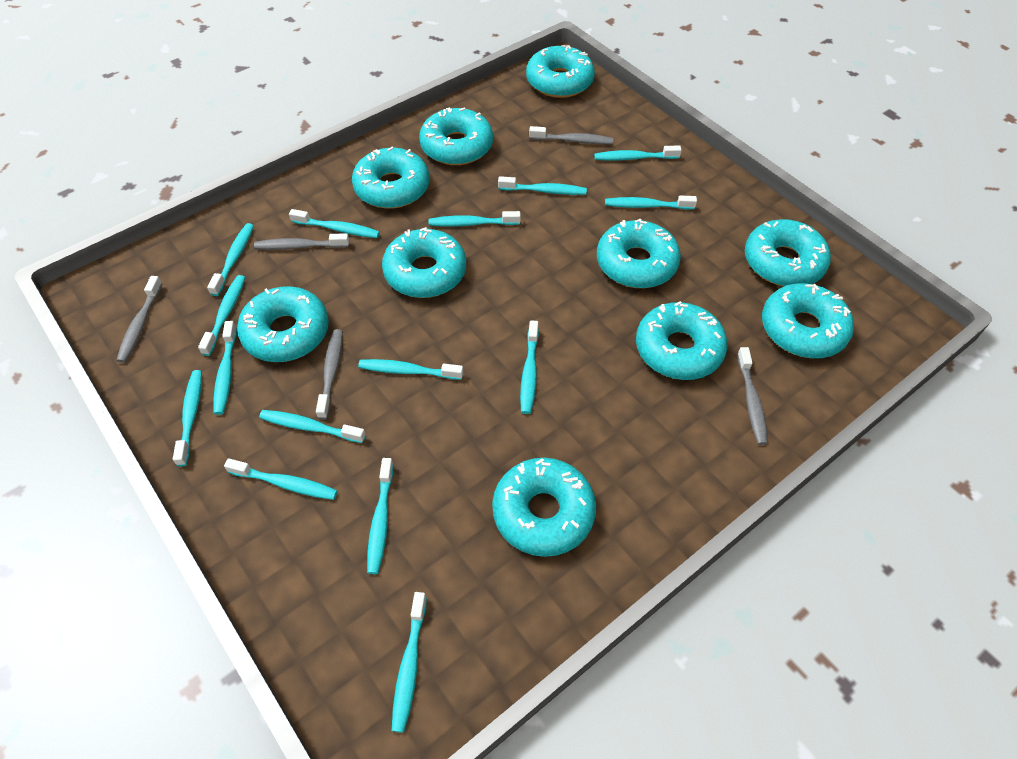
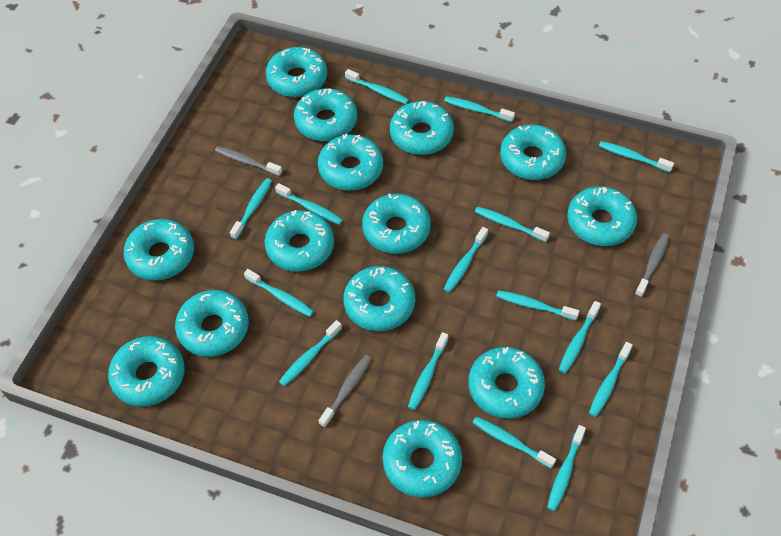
grey toothbrush: [116,276,163,363] [254,233,349,250] [316,329,343,419] [529,126,613,144] [737,347,768,445] = 5 -> [215,146,282,176] [318,355,371,428] [635,233,670,298] = 3
turquoise donut: [237,286,329,362] [352,147,430,209] [382,227,466,298] [419,107,493,165] [492,458,596,557] [526,45,595,98] [597,219,681,288] [636,301,728,380] [745,219,831,286] [762,283,854,358] = 10 -> [108,336,185,407] [123,219,194,281] [175,290,249,357] [265,210,334,272] [266,47,327,97] [294,88,357,141] [318,134,383,191] [343,266,415,331] [362,194,431,254] [382,420,462,498] [390,101,454,155] [469,347,545,419] [500,125,566,180] [567,186,637,246] = 14

